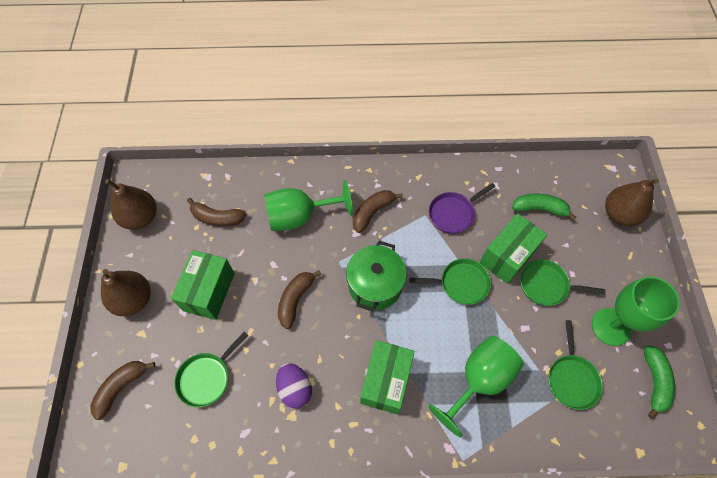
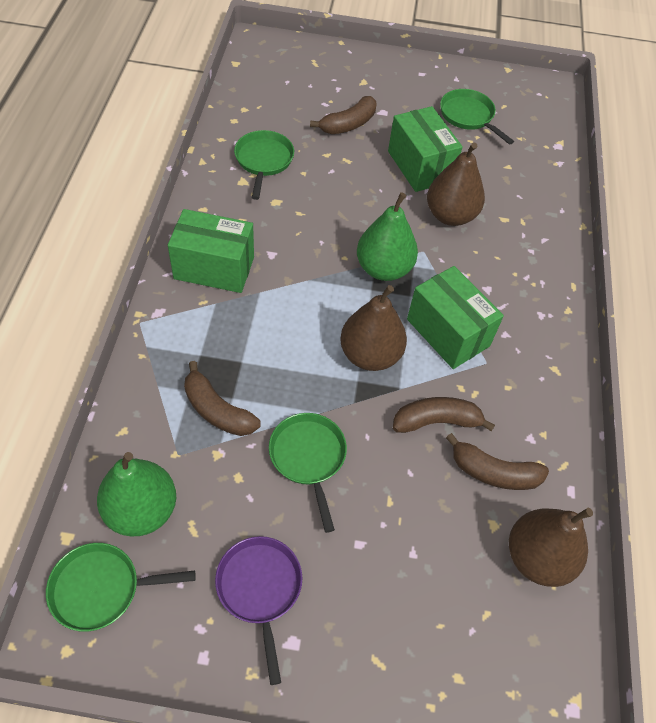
green banana: [512,193,576,220] [644,345,675,419] = 2 -> none = 0
green goblet: [264,180,353,231] [428,336,524,438] [592,276,680,346] = 3 -> none = 0
green pear: none = 0 -> [97,452,176,536] [357,192,418,281] = 2
green pot: [346,241,407,312] = 1 -> none = 0
purple egg: [276,363,312,408] = 1 -> none = 0

